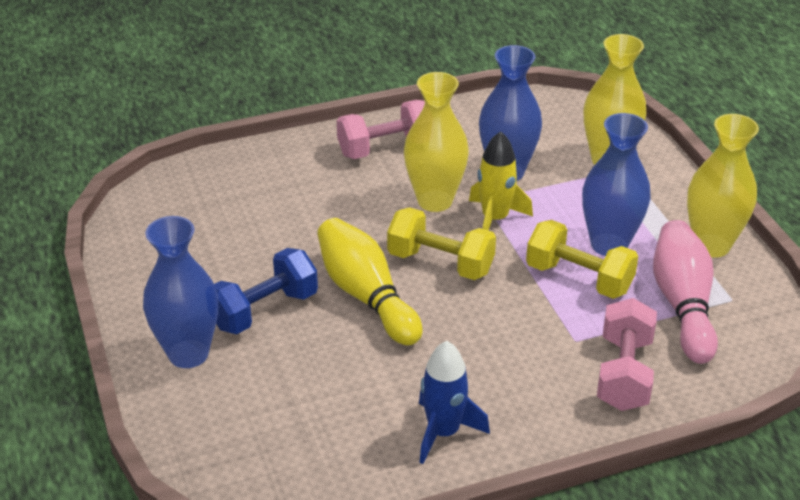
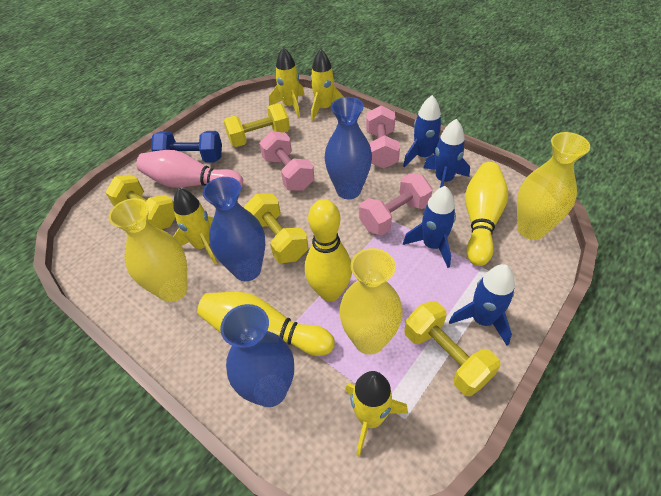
blue rocket: [419,341,490,464] = 1 -> [403,95,441,167] [403,186,456,268] [423,119,470,188] [449,264,515,346] = 4
pink dumbbell: [337,100,425,159] [597,298,657,411] = 2 -> [259,131,314,191] [359,173,433,236] [366,106,400,169] = 3
yellow bowling pin: [317,218,423,345] = 1 -> [197,292,335,356] [305,199,352,301] [465,162,508,266] = 3
yellow dumbbell: [387,207,496,280] [526,220,638,299] = 2 -> [105,174,175,230] [223,103,290,147] [244,194,308,263] [404,301,501,396] = 4
yellow rocket: [469,131,533,231] = 1 -> [173,188,217,265] [269,47,305,118] [310,49,344,121] [345,371,408,457] = 4

